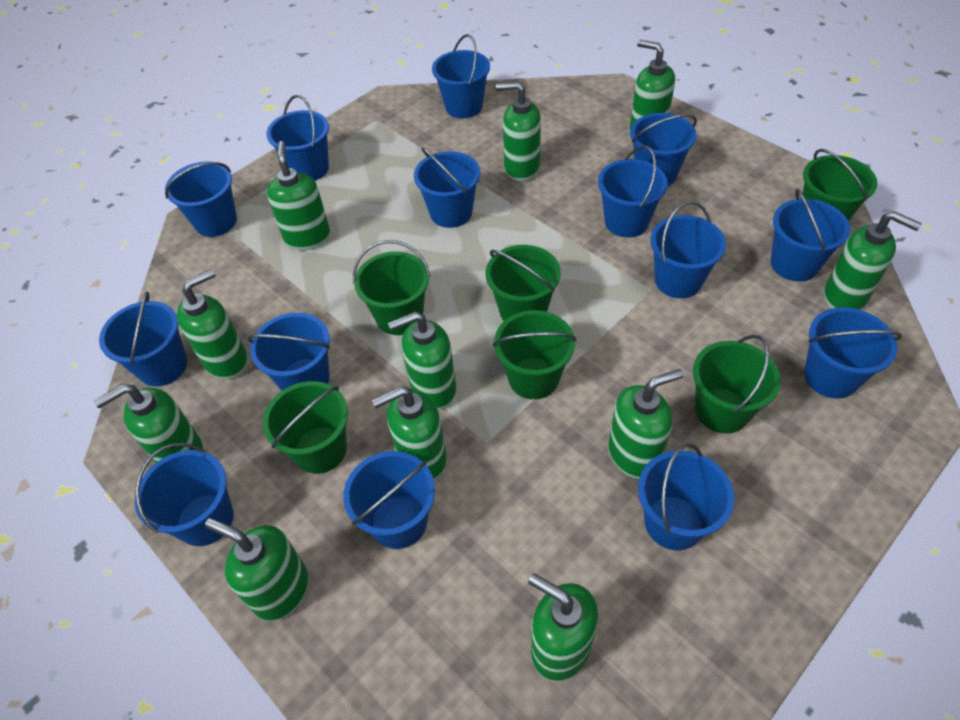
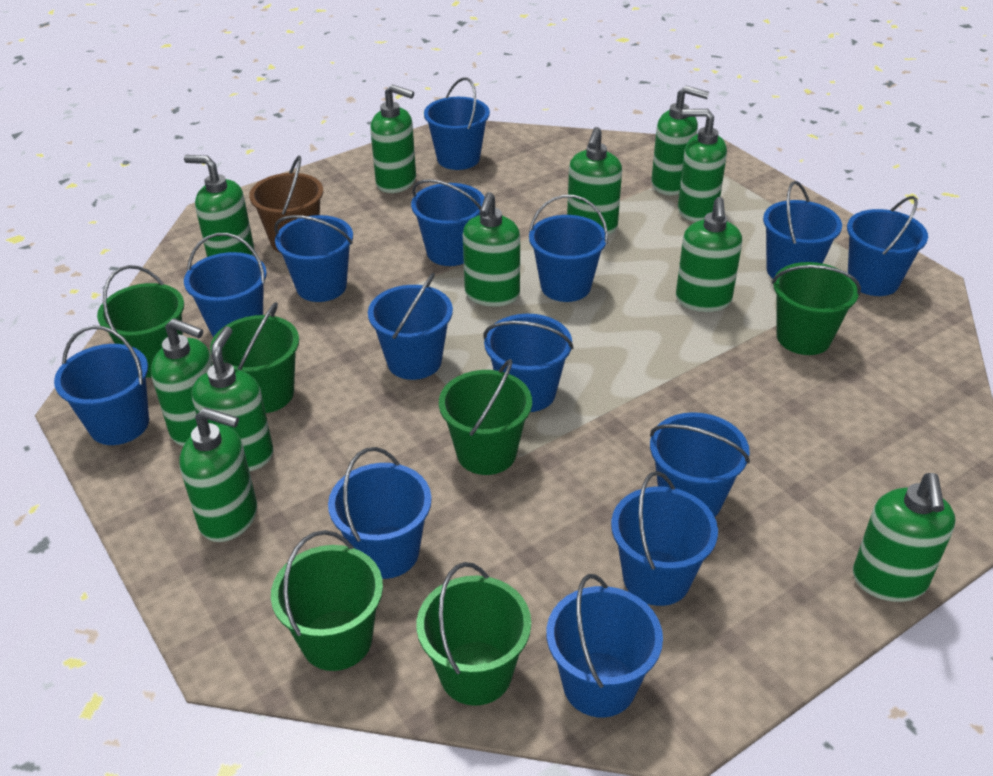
brown bucket: none = 0 -> [249,155,323,253] = 1

